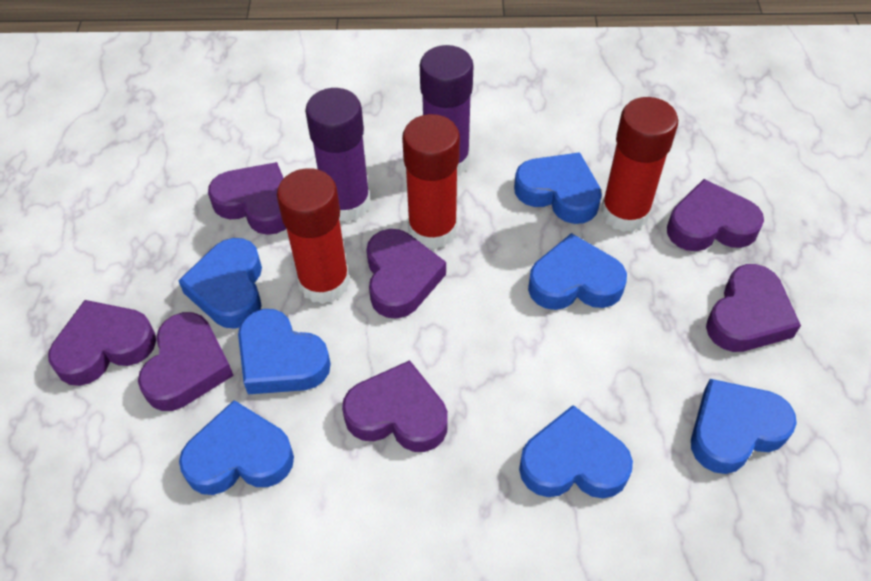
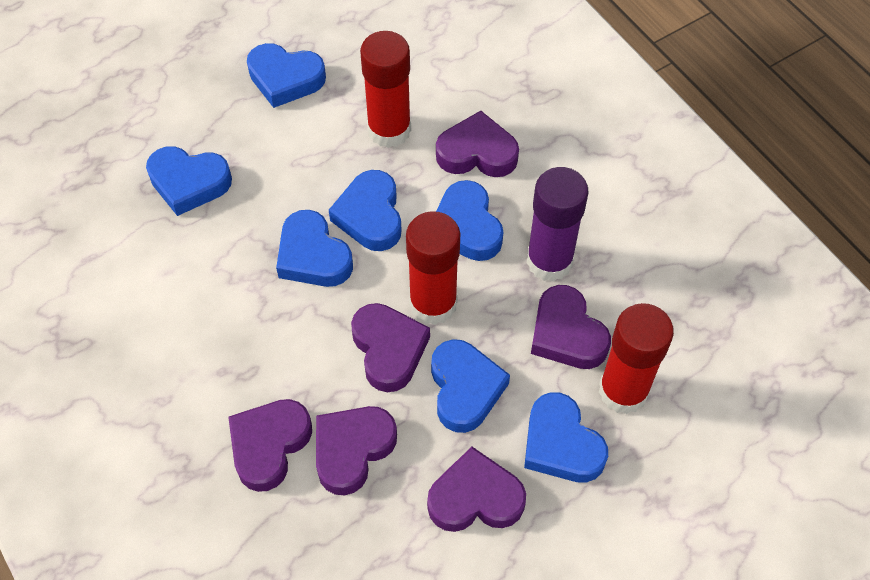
purple glue stick: [305,88,371,222] [420,45,474,176] = 2 -> [526,167,588,281] = 1
purple heart: [48,300,156,386] [138,312,234,411] [208,162,287,235] [342,360,448,452] [366,229,446,319] [667,179,764,251] [706,264,801,352] = 7 -> [228,399,312,492] [316,406,397,495] [351,303,430,392] [427,447,526,532] [436,111,519,177] [531,285,611,369] = 6

